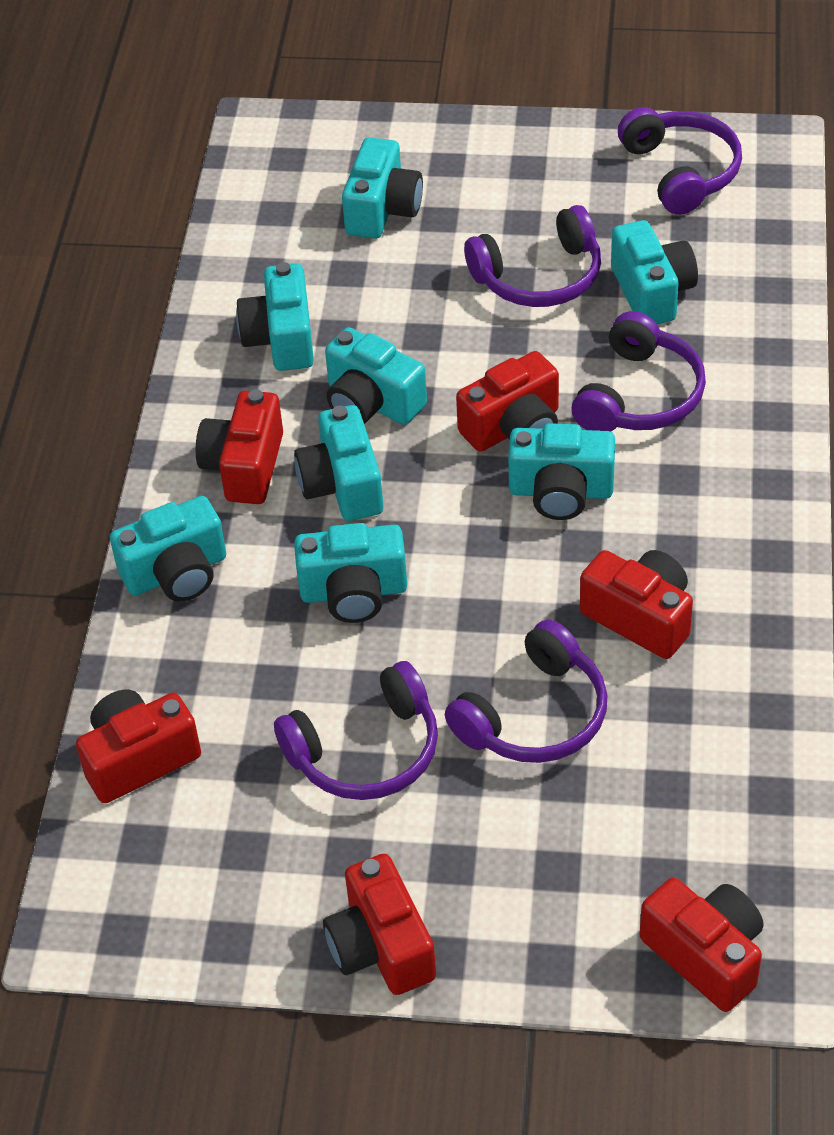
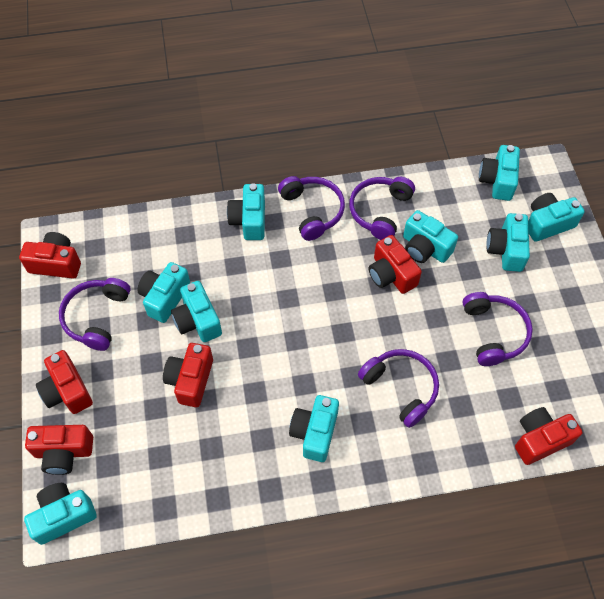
turquoise camera: [110,496,226,602] [236,262,314,371] [294,405,383,521] [294,523,407,623] [325,327,427,425] [342,137,423,239] [508,423,615,520] [611,220,698,324] = 8 -> [24,483,97,545] [138,262,190,323] [171,281,222,342] [227,183,265,240] [289,395,339,462] [403,210,458,263] [479,145,520,201] [486,213,530,272] [528,193,585,242] = 9

